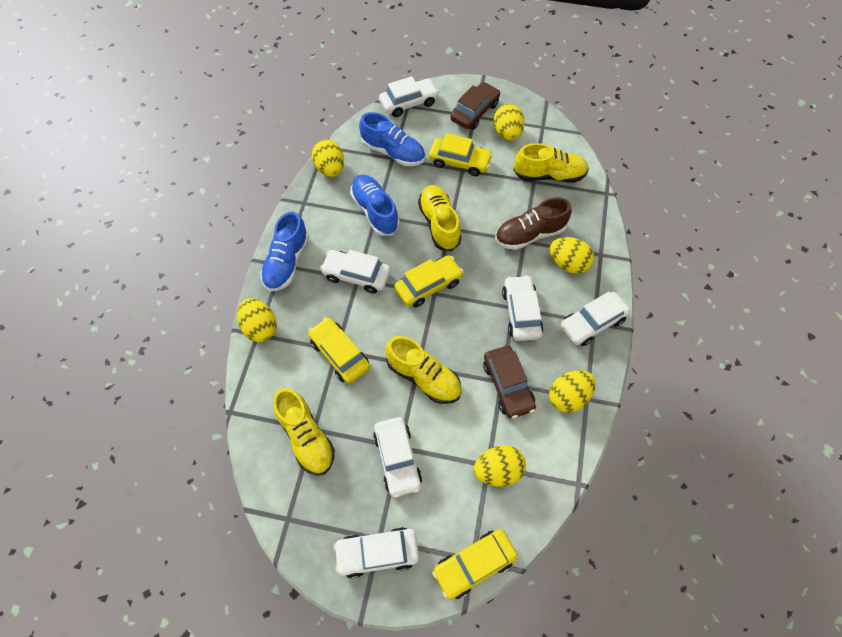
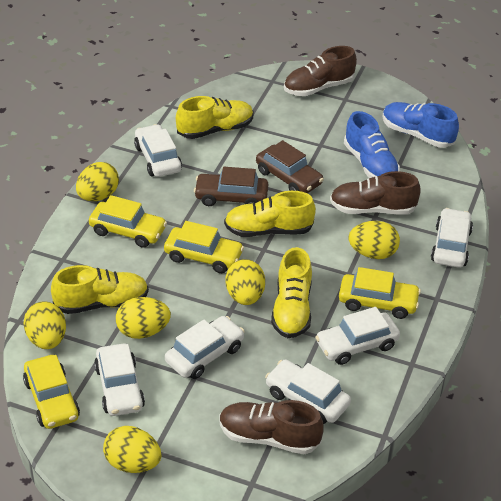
blue shoe: [260,211,309,291] [350,175,400,236] [359,112,425,166] = 3 -> [344,111,400,178] [382,102,459,148] = 2
brown shoe: [495,197,572,250] = 1 -> [219,400,324,454] [284,46,357,96] [330,171,421,215] = 3

